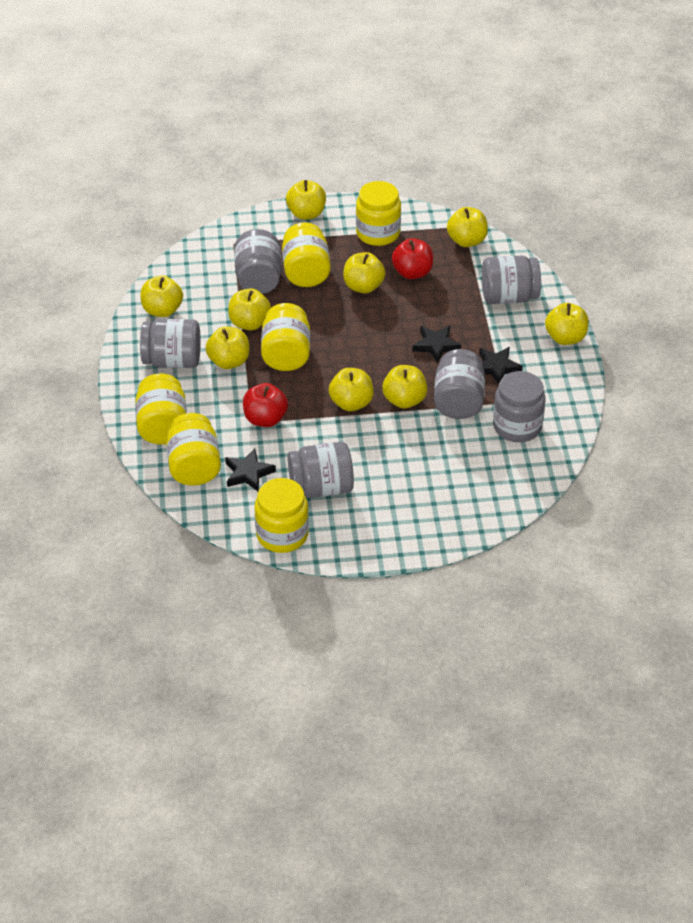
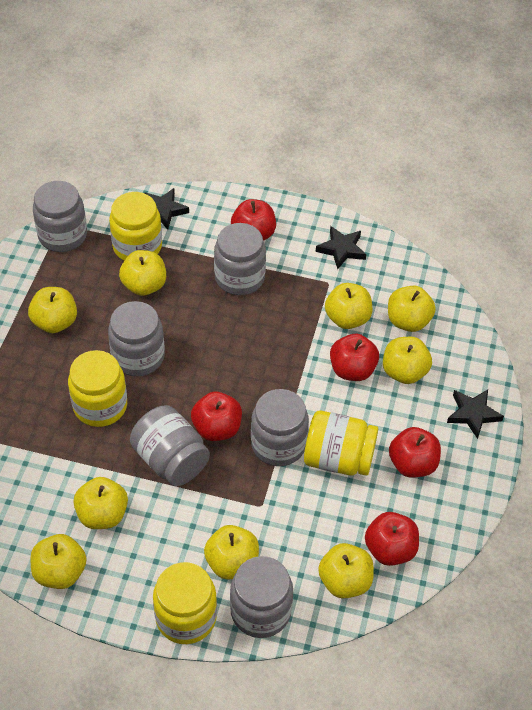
red apple: [243,383,288,427] [392,238,433,279] = 2 -> [191,392,242,441] [231,199,276,241] [330,334,379,381] [365,512,419,566] [389,427,441,478] = 5
yellow jar: [135,373,187,444] [166,413,221,486] [255,478,309,553] [261,303,310,371] [282,222,331,287] [356,181,401,246] = 6 -> [68,350,127,427] [109,192,162,261] [153,562,217,644] [304,411,378,476] = 4

